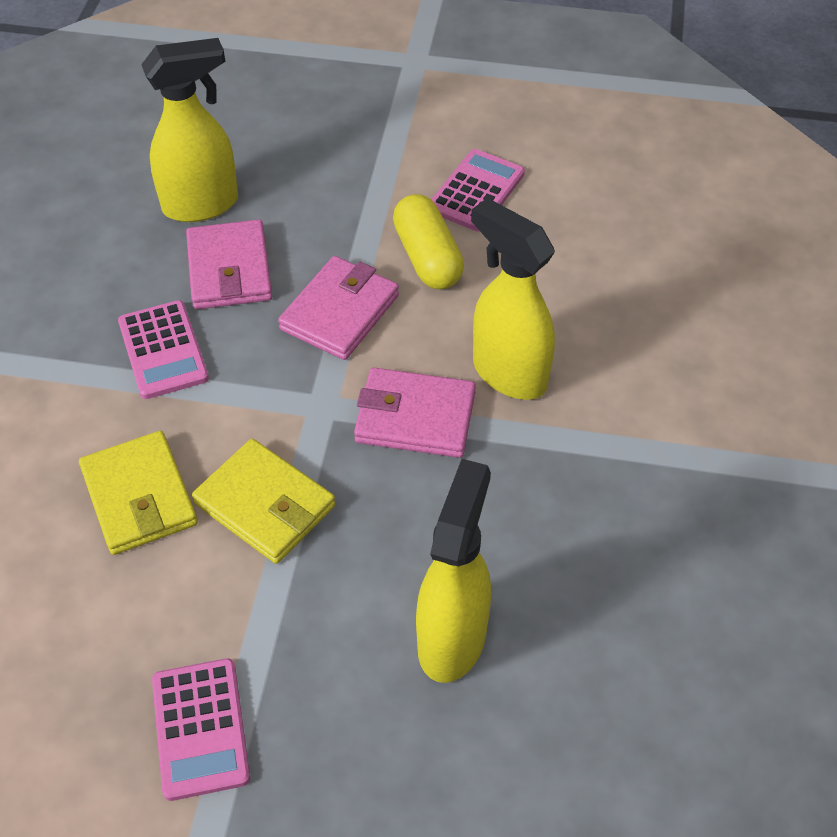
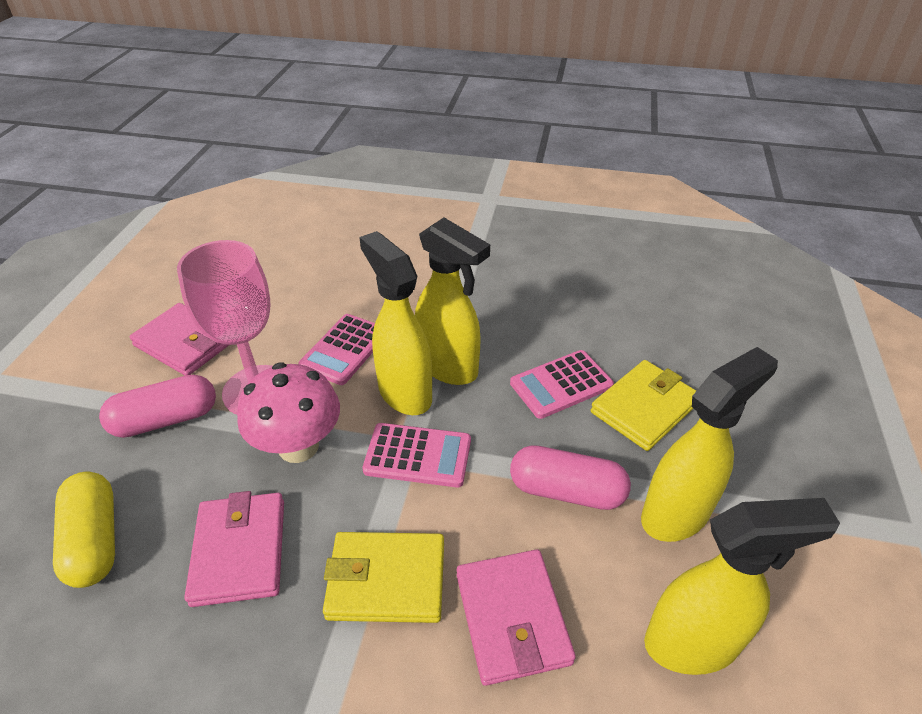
pink capsule: none = 0 -> [99,375,216,438] [510,445,631,510] = 2
pink goblet: none = 0 -> [177,240,273,415] = 1
pink mushroom: none = 0 -> [237,363,340,463] = 1
yellow spray bottle: [141,38,238,222] [416,459,491,683] [471,198,555,400] = 3 -> [359,231,432,415] [415,217,490,385] [641,347,778,542] [644,498,840,675] = 4

